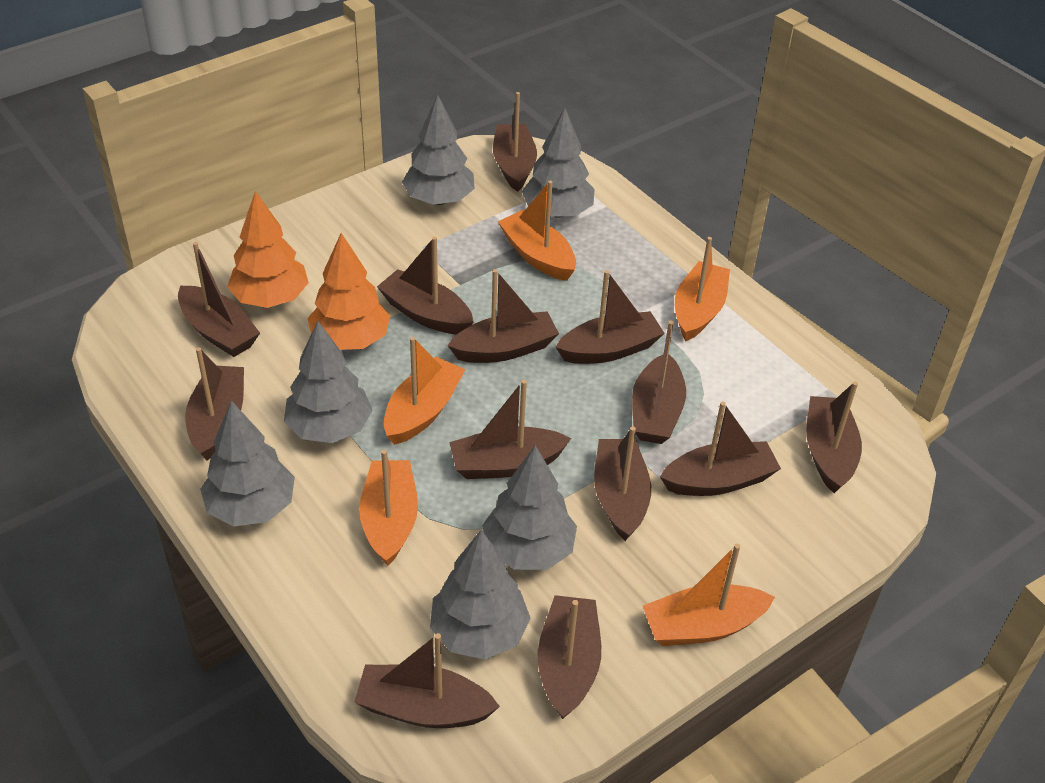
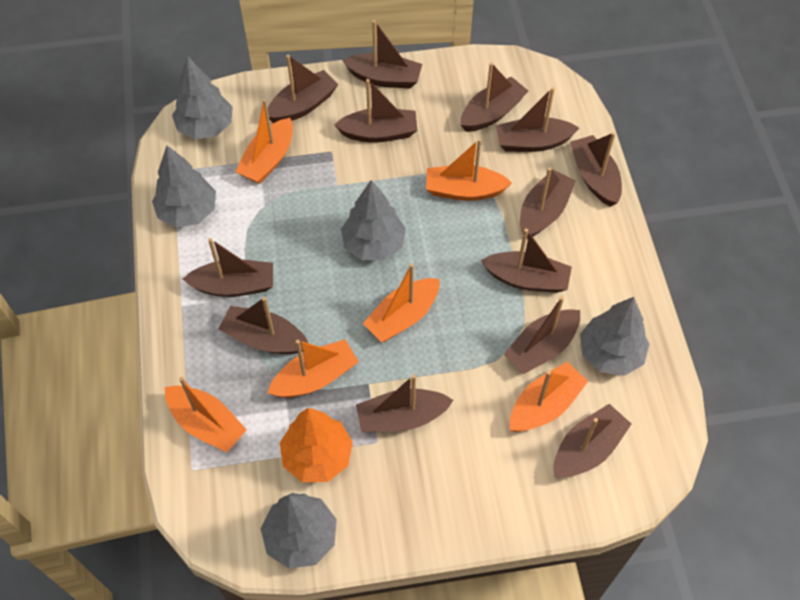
grey tree: [200,400,295,527] [284,321,372,443] [402,95,475,205] [430,530,531,660] [482,445,577,570] [522,107,595,218] = 6 -> [152,146,216,228] [172,56,233,139] [261,493,337,569] [341,180,406,260] [580,297,649,376] = 5
orange boat: [359,450,418,566] [384,337,466,445] [498,181,576,281] [643,544,775,646] [675,237,730,341] = 5 -> [165,377,247,452] [235,99,293,184] [267,339,359,398] [363,264,439,342] [426,139,512,201] [510,362,588,432] = 6
orange tree: [227,191,309,308] [308,233,390,350] = 2 -> [280,408,353,482] = 1

